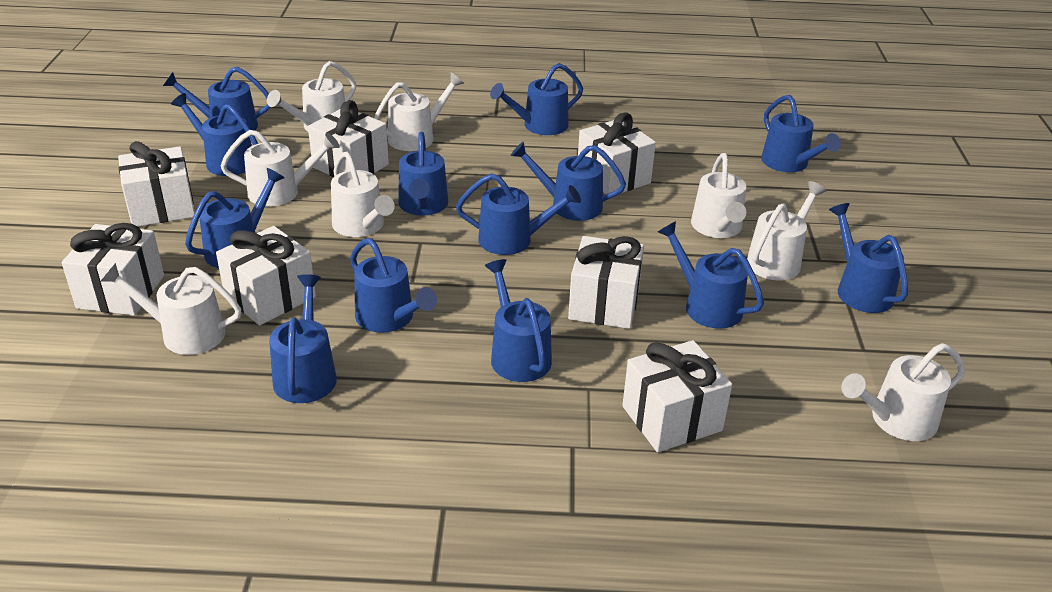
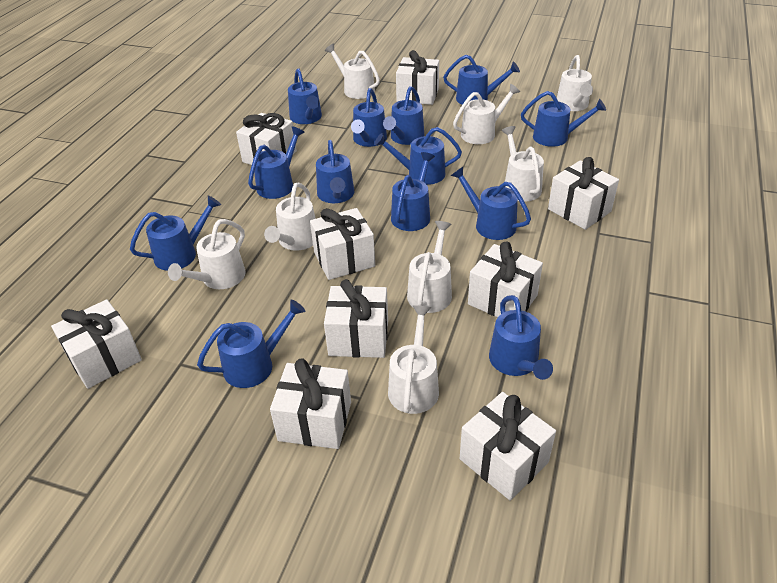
white gift: [62,223,164,316] [118,141,195,226] [216,226,316,325] [308,100,389,177] [568,236,644,329] [578,112,656,194] [622,340,732,452] = 7 -> [51,299,142,389] [236,113,297,165] [270,358,351,449] [310,208,375,280] [324,279,388,358] [396,50,439,105] [460,392,556,501] [468,242,543,317] [548,157,619,230] = 9

